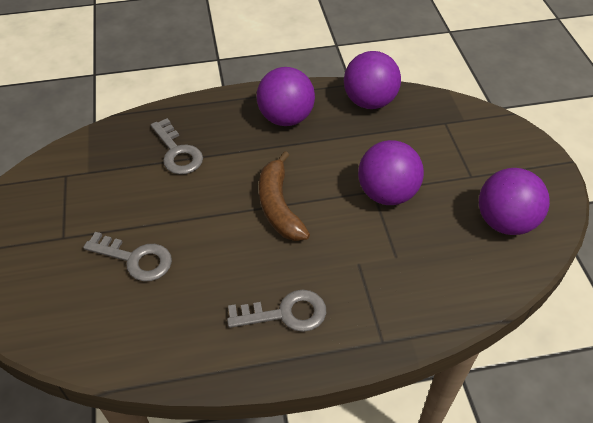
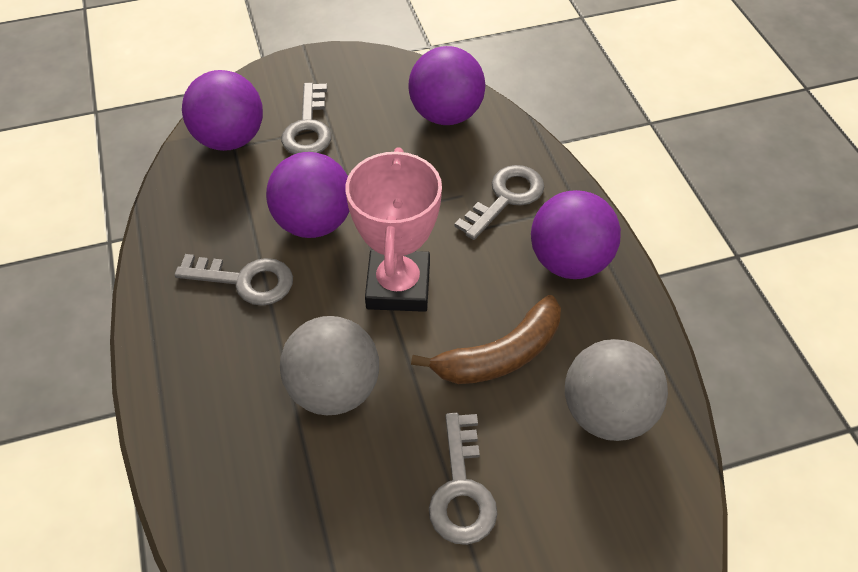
grey ball: none = 0 -> [280,316,379,415] [565,339,668,441] = 2
grey key: [83,232,172,281] [151,118,203,175] [227,290,326,332] = 3 -> [175,254,293,306] [281,83,332,154] [429,413,498,545] [454,165,544,240] = 4
pink trophy: none = 0 -> [345,147,442,312] = 1

